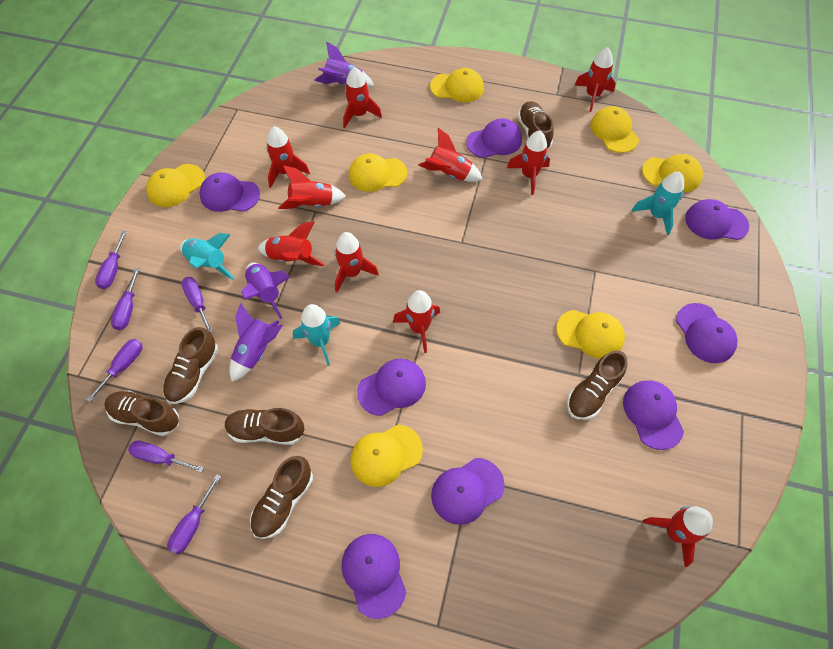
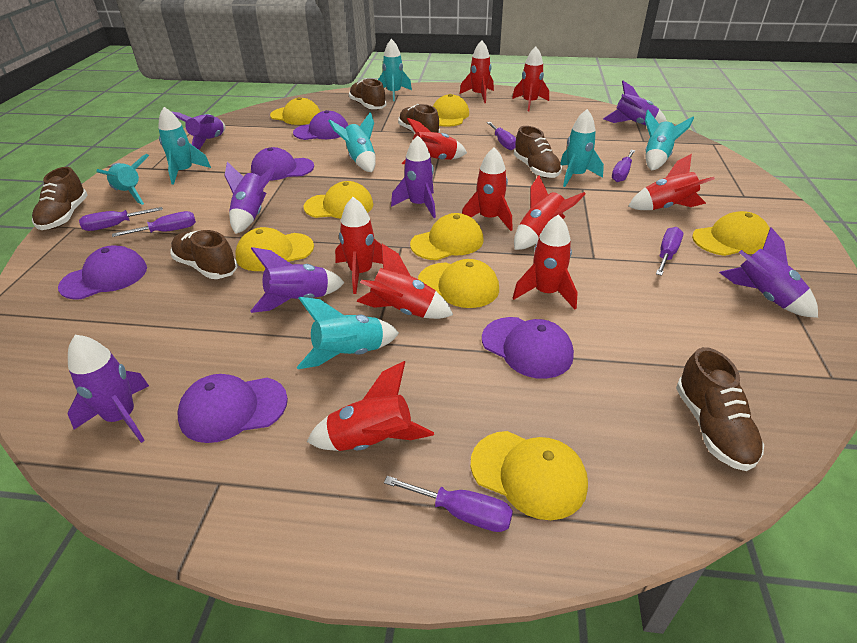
purple cap: [200,173,260,212] [341,534,406,619] [357,359,426,416] [431,458,505,525] [466,119,522,158] [623,380,684,450] [676,303,737,363] [685,199,749,240] = 8 -> [58,246,147,299] [177,374,288,443] [251,147,314,180] [293,110,348,140] [482,317,574,379] = 5
purple rocket: [229,303,283,382] [242,263,290,319] [314,41,374,88] = 3 -> [68,335,149,443] [172,112,225,150] [224,162,277,234] [251,247,345,313] [391,135,436,218] [603,81,667,125] [719,227,818,318] = 7
turquoise rocket: [180,233,235,280] [293,304,340,366] [631,172,684,236] = 3 -> [96,154,149,205] [158,107,211,185] [297,297,399,369] [328,112,376,172] [378,39,412,101] [560,109,604,187] [645,110,694,170] = 7
yellow cap: [146,164,205,207] [348,153,407,192] [350,425,423,487] [430,68,484,102] [556,310,625,359] [590,106,639,153] [642,154,703,192] = 7 -> [235,227,314,271] [270,97,320,125] [304,181,373,219] [410,213,484,260] [418,259,499,308] [433,94,469,127] [470,431,588,520] [692,211,770,256] = 8

